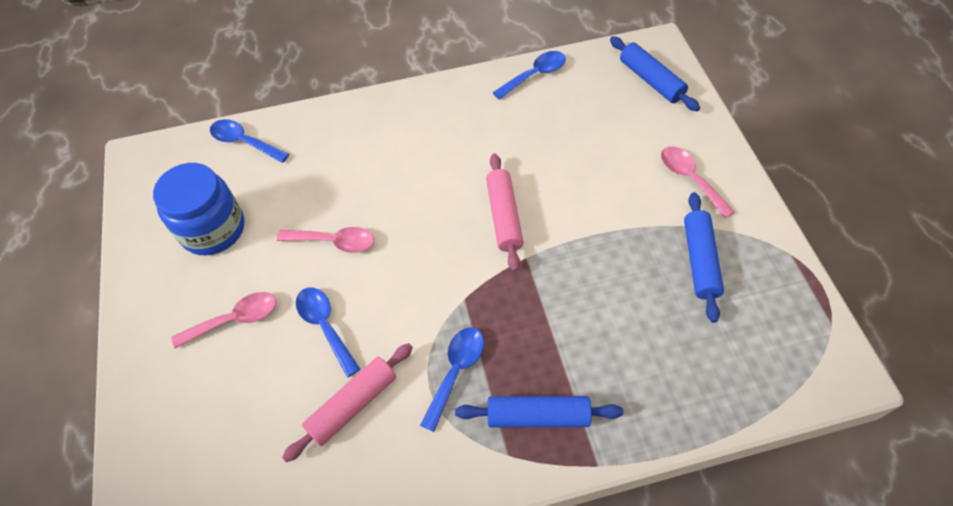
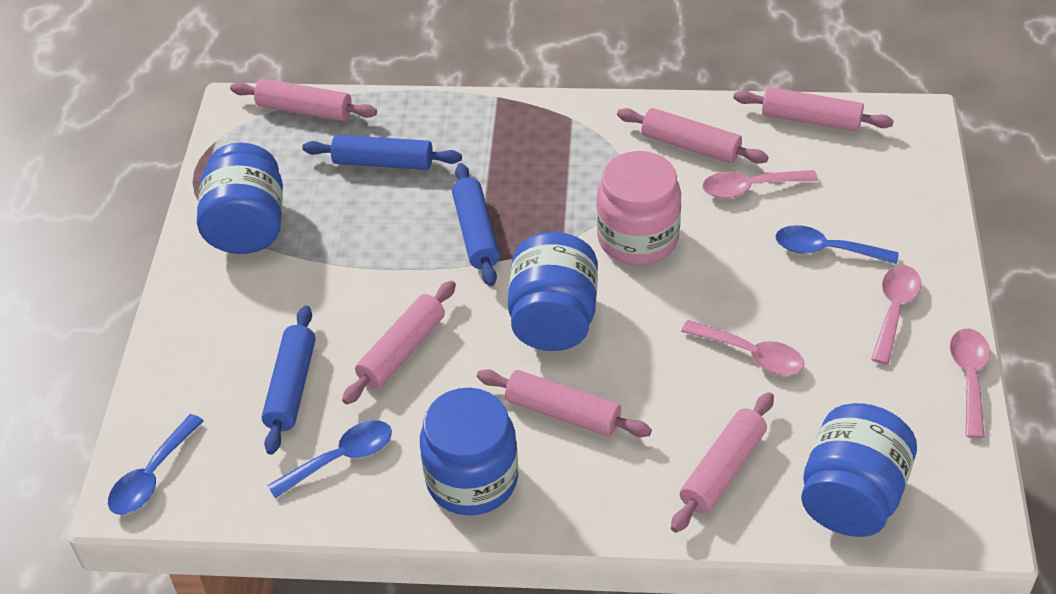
blue jar: [153,163,244,255] = 1 -> [197,143,283,254] [420,388,518,515] [508,232,598,351] [801,403,917,537] = 4
blue spoon: [210,119,289,163] [296,288,360,377] [420,327,484,432] [493,51,566,100] = 4 -> [108,414,204,515] [267,420,392,498] [775,225,899,264] = 3
pink jar: none = 0 -> [596,151,681,265] = 1
pink rolling pin: [282,343,413,462] [486,154,524,272] = 2 -> [230,79,377,121] [342,281,456,405] [477,369,652,437] [617,108,768,164] [671,392,774,533] [733,87,894,132] = 6
pink spoon: [172,292,276,348] [277,227,374,253] [661,146,735,218] = 3 -> [681,320,804,375] [702,170,818,198] [871,265,921,364] [950,328,990,439] = 4

